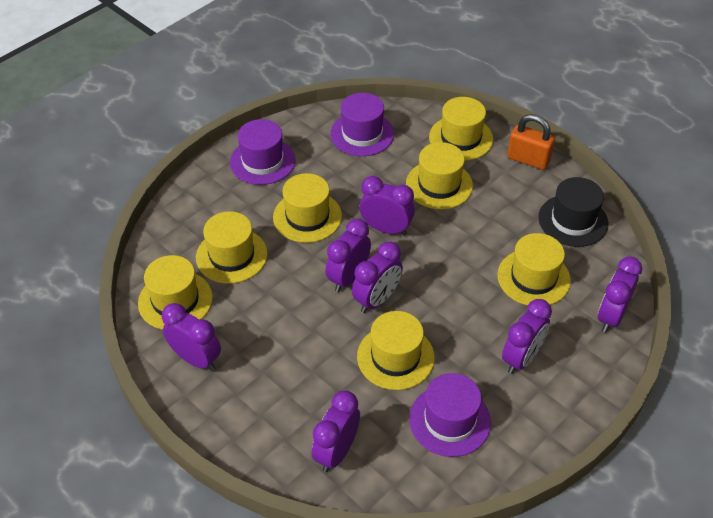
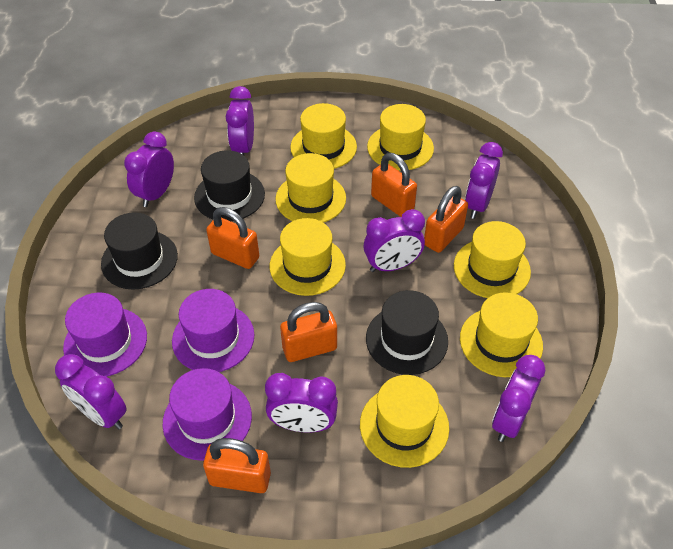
black hat: [538,177,608,247] = 1 -> [101,212,178,290] [194,150,265,221] [366,290,448,375] = 3
orange padlock: [507,114,555,170] = 1 -> [203,438,271,493] [206,207,259,269] [280,302,337,362] [371,153,417,217] [424,186,468,253] = 5

